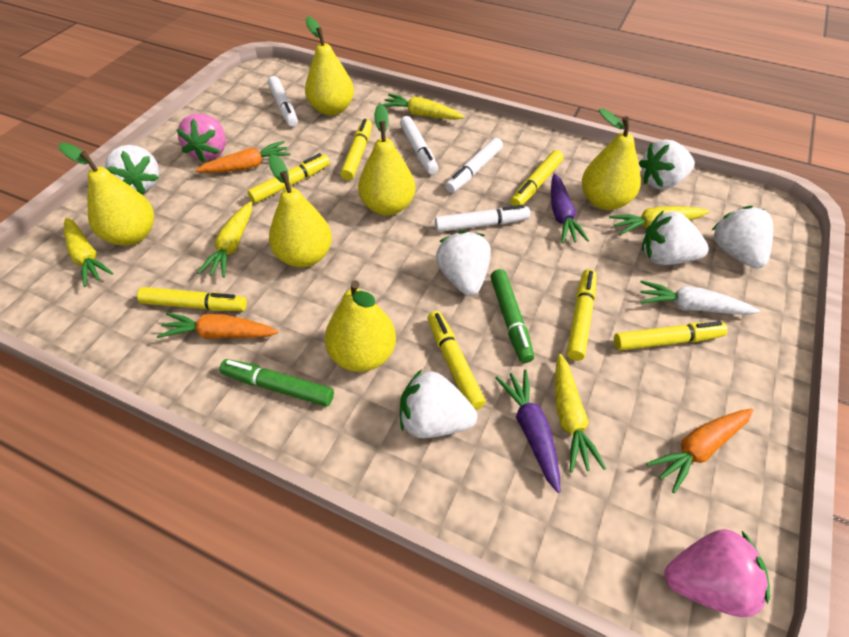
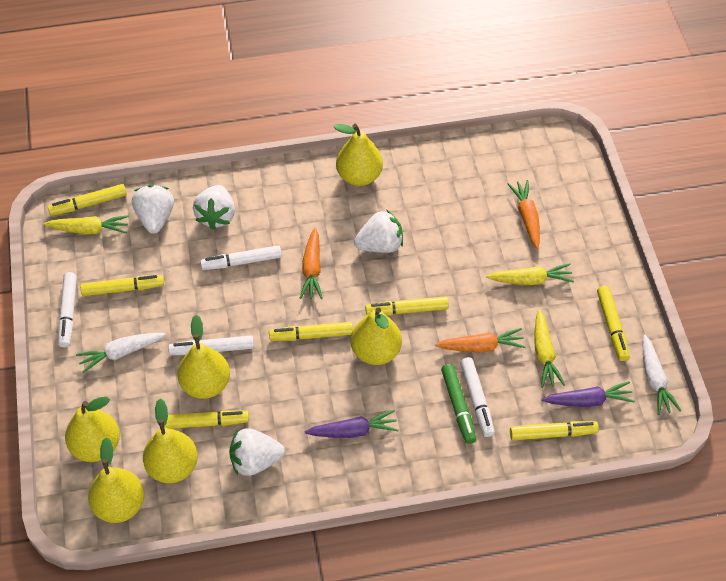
green marker: [220,359,334,407] [490,269,534,363] = 2 -> [441,364,476,444] = 1
pink strawberry: [176,113,226,163] [664,529,770,617] = 2 -> none = 0
white carrot: [640,280,760,315] = 1 -> [76,333,166,373] [642,334,681,415] = 2
white strawberry: [105,145,159,195] [400,369,477,438] [436,230,491,296] [639,140,695,190] [642,211,709,265] [711,206,773,269] = 6 -> [132,185,174,234] [193,185,235,230] [229,428,285,476] [354,209,403,253] = 4
yellow carrot: [64,217,113,287] [197,201,252,278] [381,94,464,120] [555,354,606,473] [609,206,709,235] = 5 -> [44,215,129,234] [486,263,574,285] [535,309,565,388] = 3

